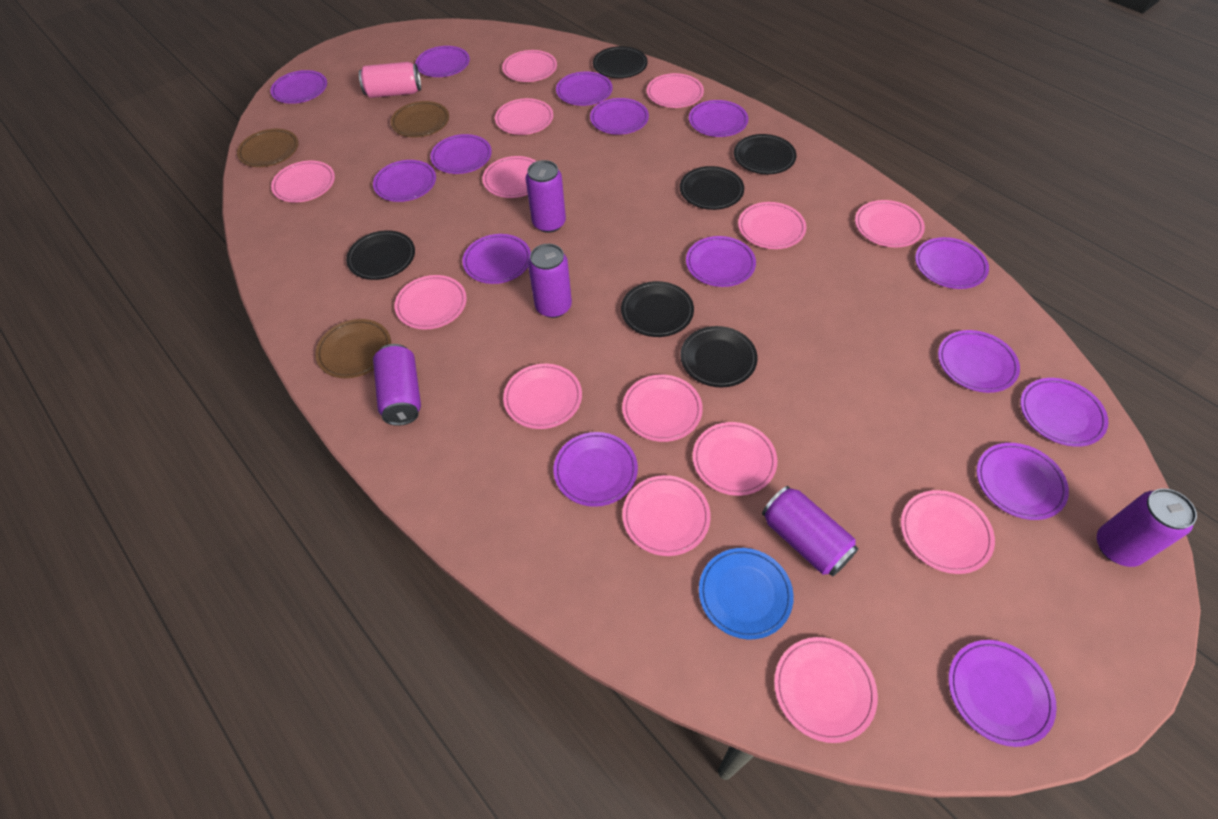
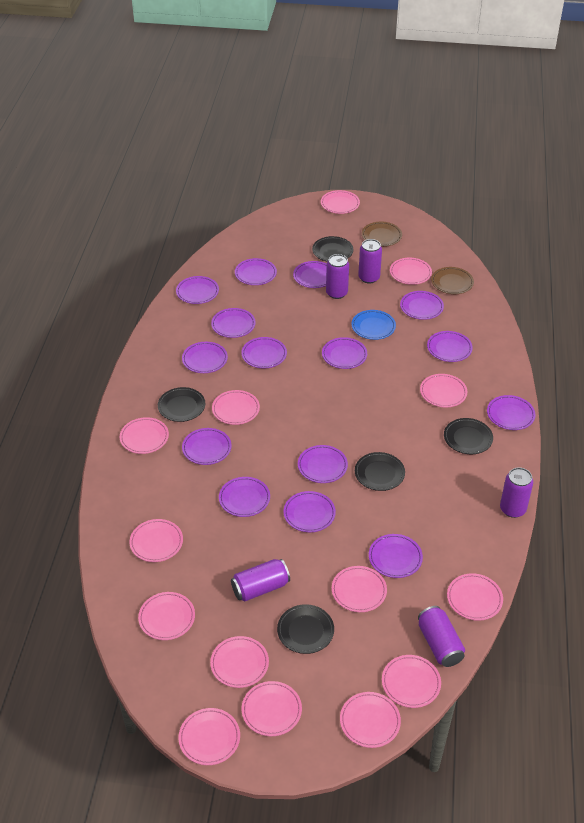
black plate: [346,230,415,280] [593,46,648,78] [621,281,694,337] [680,166,744,210] [680,326,758,387] [734,134,797,174] = 6 -> [158,387,205,422] [277,604,334,654] [312,236,353,262] [355,452,405,491] [444,418,493,454] = 5
brown plate: [237,129,299,167] [315,319,391,378] [390,101,449,138] = 3 -> [362,222,402,247] [431,267,474,294] = 2
pink can: [359,62,421,98] = 1 -> none = 0

